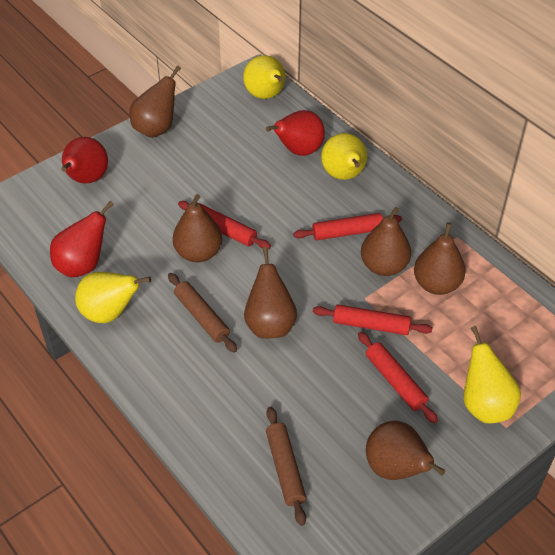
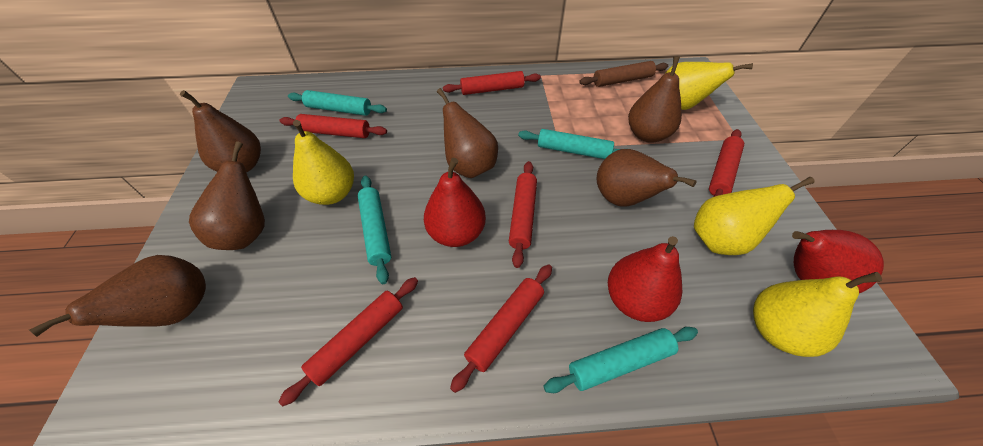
brown rolling pin: [168,273,237,353] [266,406,306,526] = 2 -> [579,61,668,87] = 1
red rolling pin: [178,201,271,249] [293,213,402,240] [313,304,432,335] [358,332,438,423] = 4 -> [278,277,418,406] [280,114,387,138] [443,71,541,95] [450,264,552,393] [509,161,537,268] [709,129,744,197] = 6
turquoise rolling pin: none = 0 -> [288,90,387,116] [358,176,391,284] [518,129,620,159] [544,327,698,393] = 4

